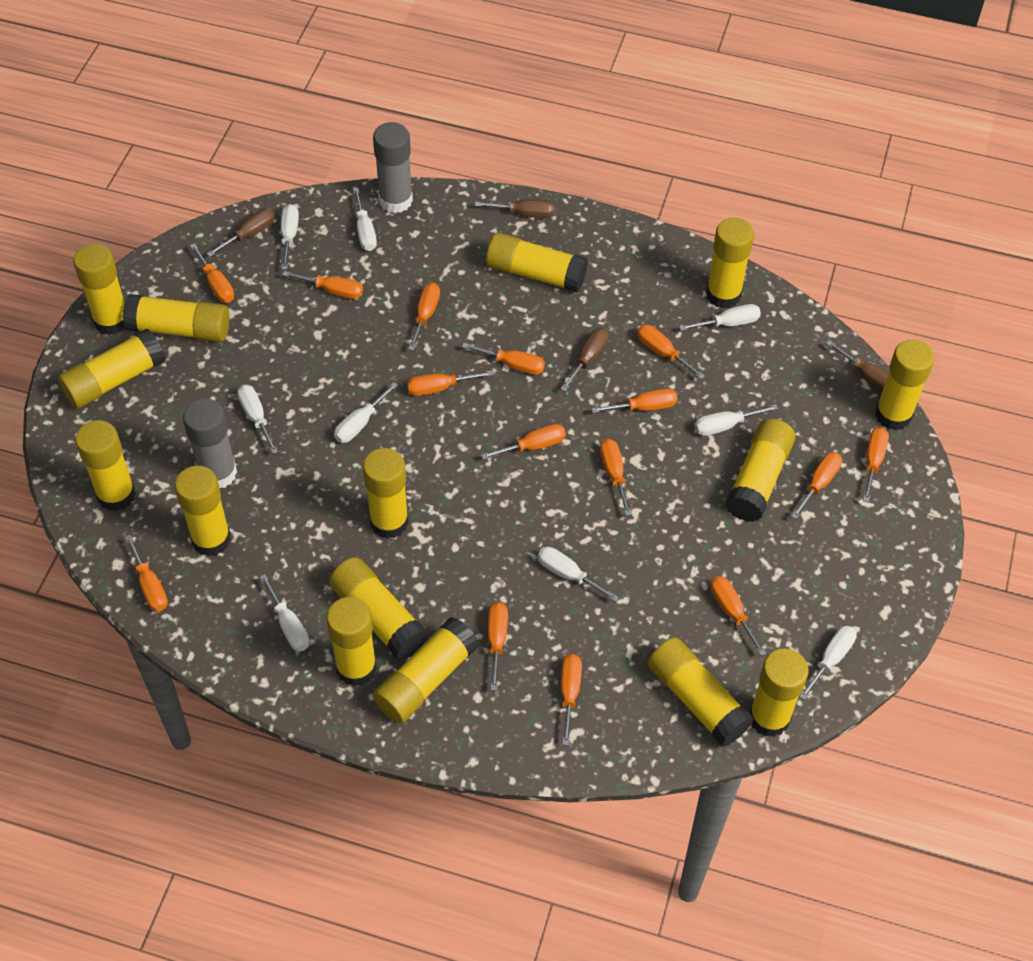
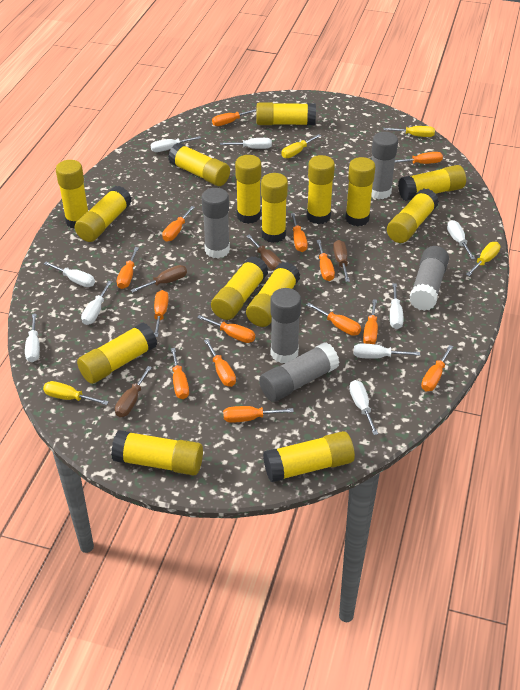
grey glue stick: [183,398,237,488] [373,122,413,213] = 2 -> [202,188,230,258] [259,342,339,402] [270,288,301,363] [371,132,398,199] [409,246,449,311] = 5
orange screwdriver: [125,535,168,611] [190,243,234,303] [282,271,363,299] [407,370,493,396] [408,283,440,351] [462,343,545,375] [481,424,566,460] [488,602,508,691] [561,654,582,745] [591,388,677,413] [600,439,632,516] [637,325,705,379] [710,576,766,656] [791,452,842,519] [863,427,889,502] = 15 -> [117,247,139,289] [154,290,169,337] [162,206,195,242] [171,348,189,399] [197,315,255,343] [204,339,236,387] [212,109,256,126] [223,406,294,423] [291,213,308,252] [307,303,361,336] [316,240,335,281] [363,299,378,344] [395,152,443,164] [421,345,453,391] = 14
yellow screwdriver: none = 0 -> [43,381,109,405] [281,134,321,158] [384,126,435,137] [466,242,500,276] = 4

